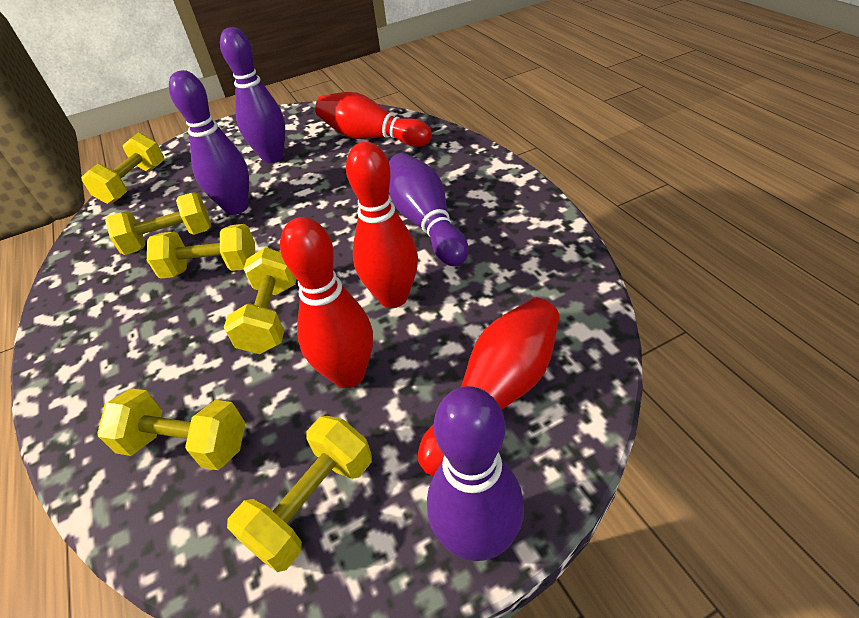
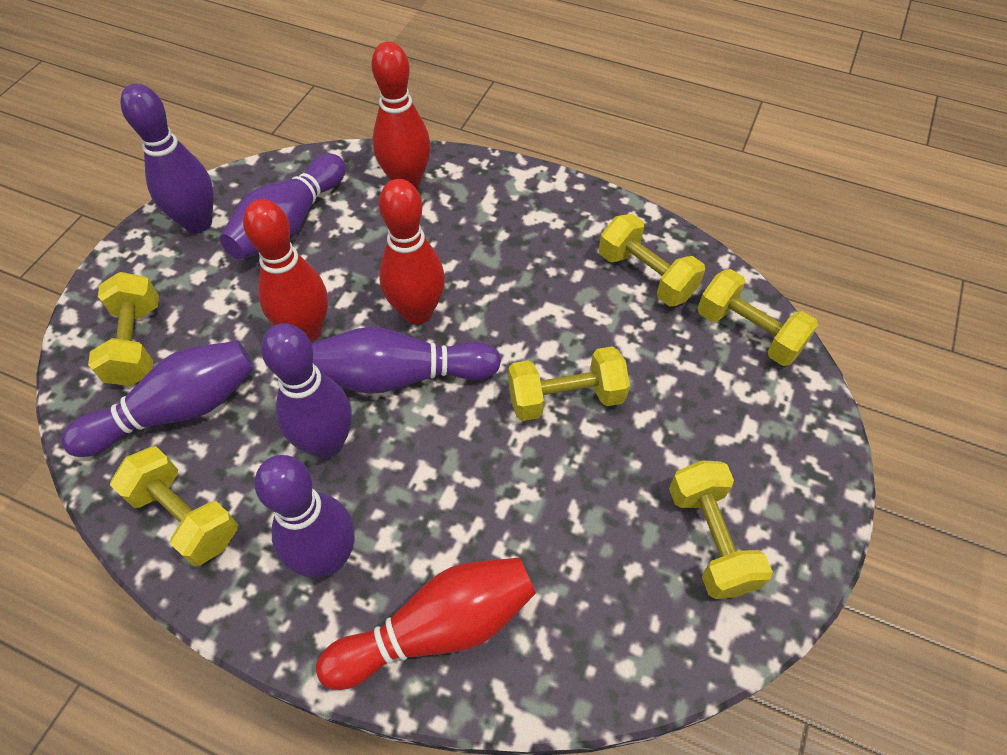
purple bowling pin: [169,70,249,215] [220,27,285,163] [389,153,468,266] [427,386,524,561] = 4 -> [61,341,254,457] [120,84,213,233] [220,154,346,260] [255,455,355,577] [261,323,352,458] [312,327,501,394] = 6

